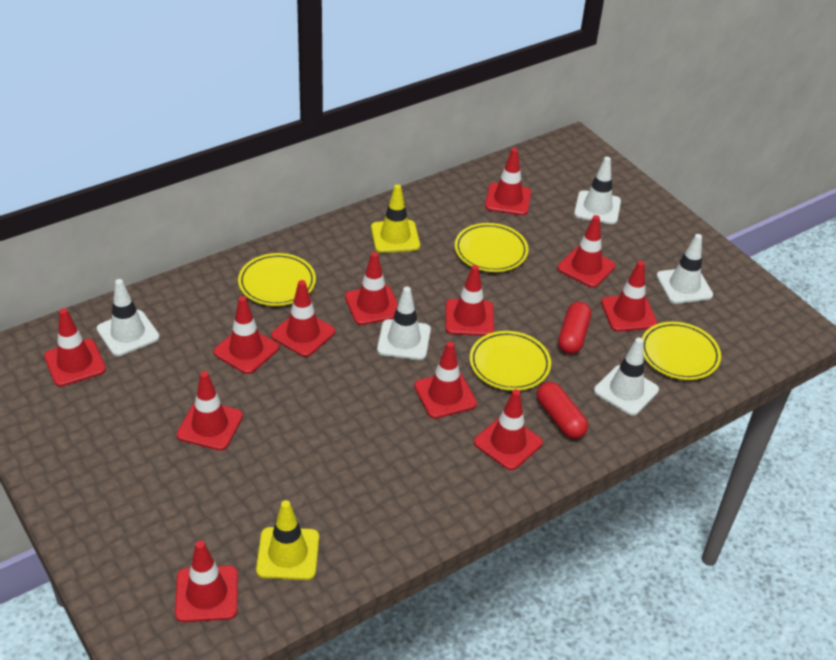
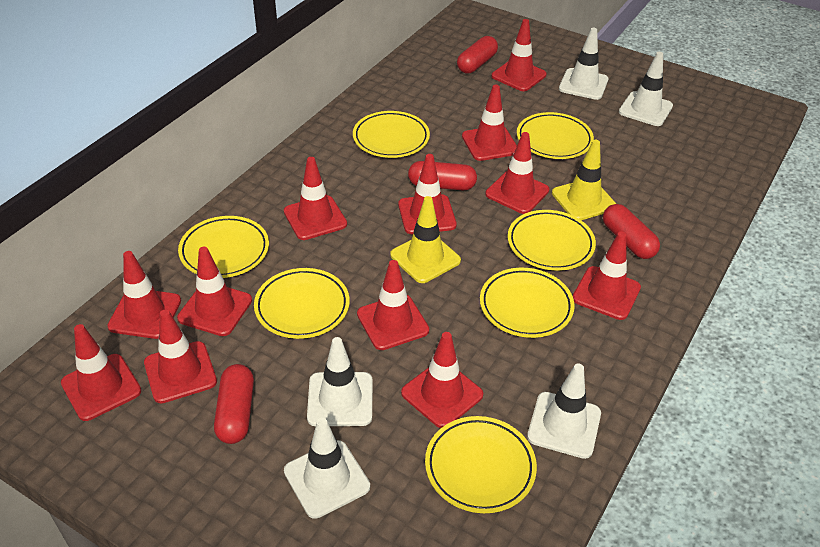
red capsule: [537,382,588,439] [558,302,591,354] = 2 -> [214,364,254,444] [408,161,477,190] [457,36,498,74] [603,204,660,259] = 4
yellow plate: [238,253,316,306] [455,223,528,272] [470,331,551,391] [642,322,721,380] = 4 -> [178,216,269,278] [254,268,350,339] [353,111,430,158] [425,416,537,513] [480,268,575,338] [508,210,596,271] [517,112,594,159] = 7

